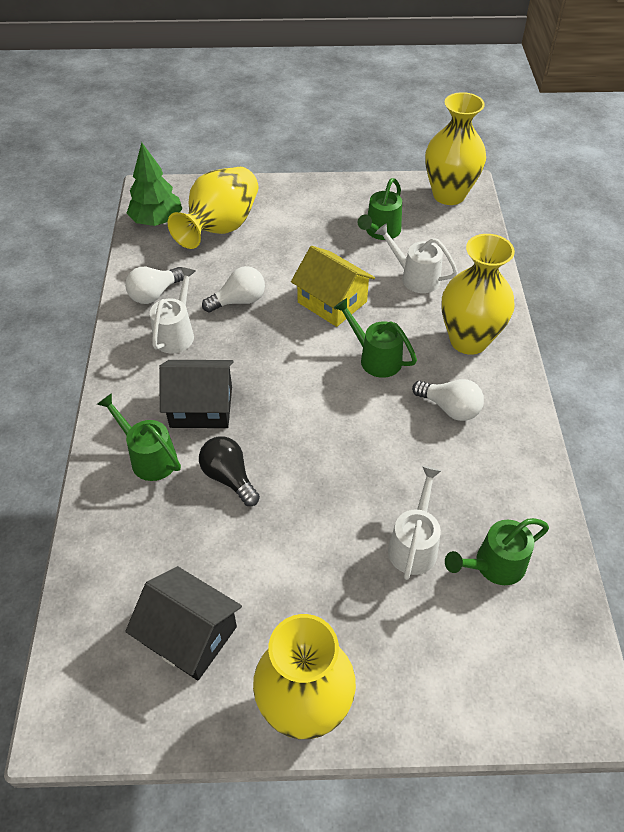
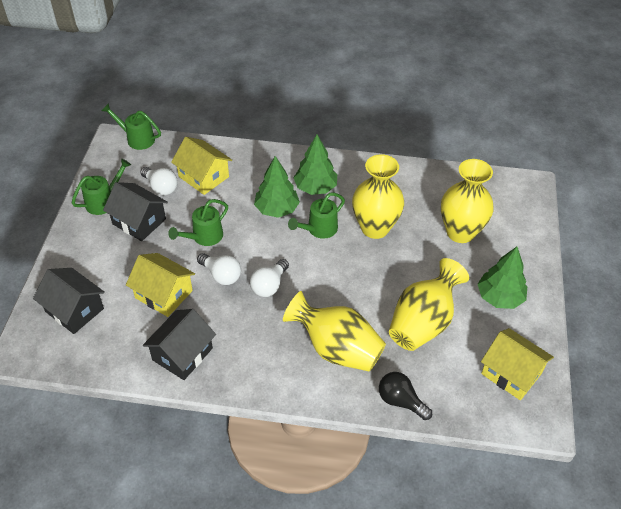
black house: [125,566,242,680] [159,360,234,428] = 2 -> [33,268,105,334] [103,182,168,241] [143,309,216,380] = 3
green tree: [127,142,182,226] = 1 -> [254,156,300,218] [293,135,337,195] [478,247,527,309] = 3
white watering can: [150,267,195,353] [375,223,458,293] [388,466,441,580] = 3 -> none = 0
yellow house: [291,246,375,327] = 1 -> [126,253,195,317] [171,137,232,195] [481,328,554,400] = 3

